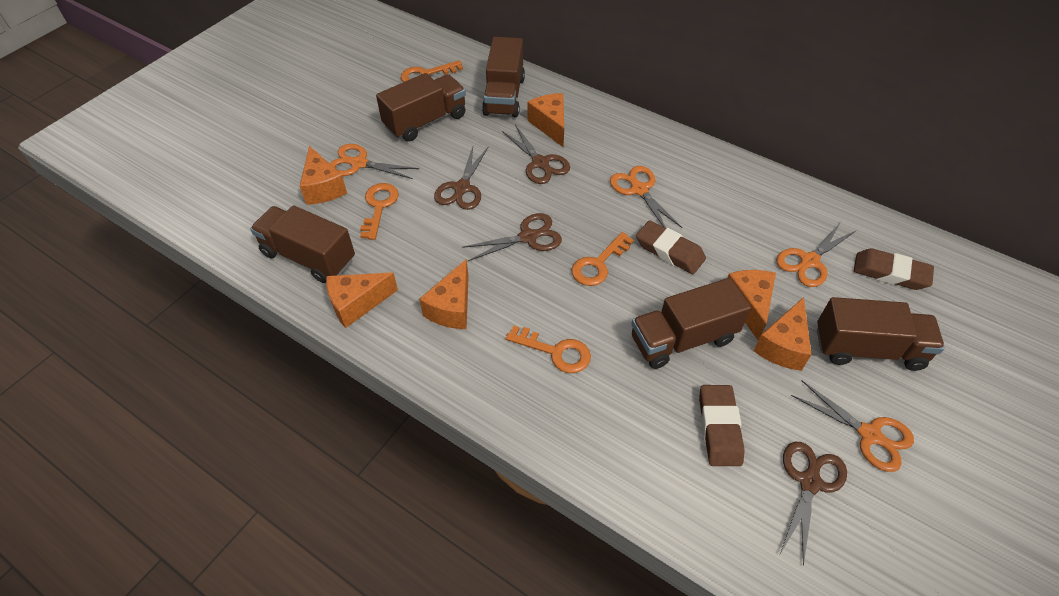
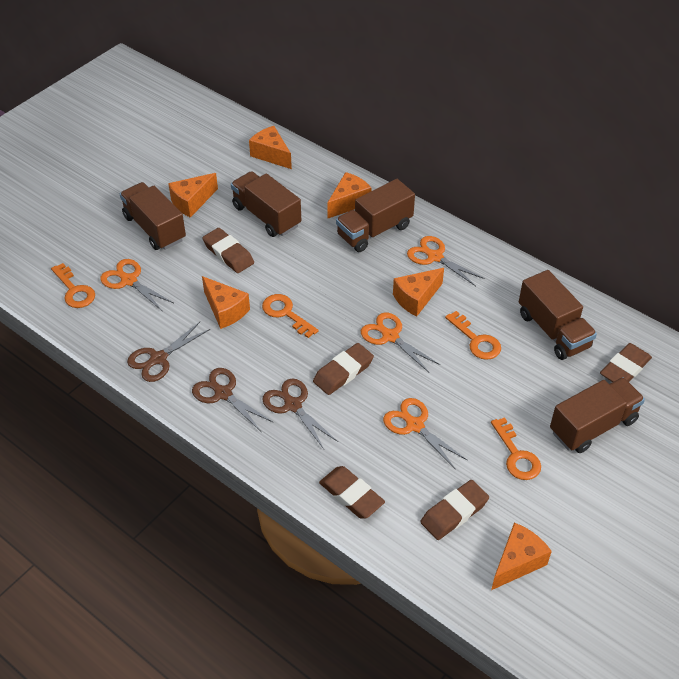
brown eraser: [636,220,706,274] [699,385,745,466] [854,248,934,290] = 3 -> [202,228,254,273] [313,343,374,395] [319,466,385,519] [420,480,489,540] [600,343,652,382] = 5
brown scissors: [434,147,488,210] [462,213,562,261] [502,125,570,184] [780,442,847,566] = 4 -> [127,322,210,382] [192,368,274,431] [262,378,338,449] = 3

